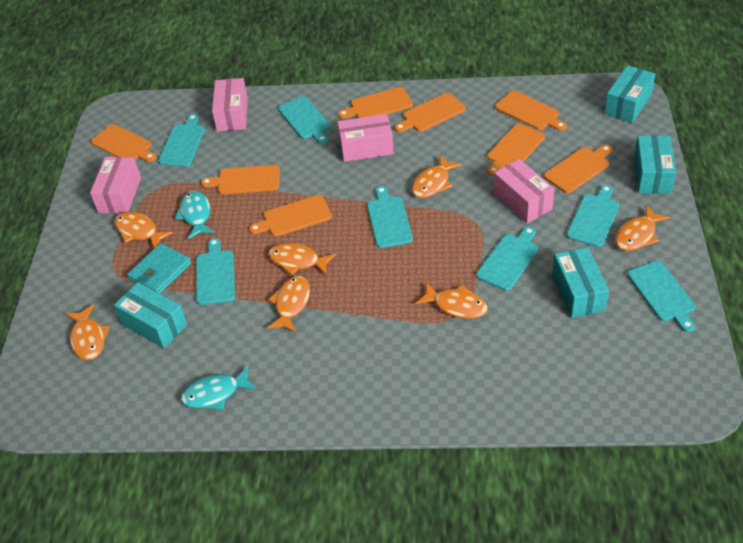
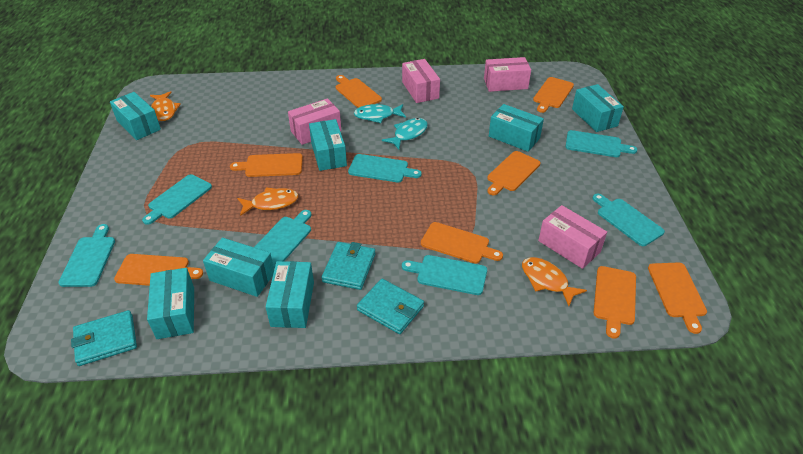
orange fish: [65,304,110,360] [114,212,173,248] [267,276,310,333] [268,243,336,275] [412,155,462,198] [416,283,488,319] [615,205,670,251] = 7 -> [150,91,181,121] [237,187,298,216] [522,257,587,306] = 3
turquoise box: [114,282,187,349] [552,247,609,318] [604,65,655,123] [634,135,676,194] = 4 -> [110,92,161,140] [147,268,194,339] [203,238,274,297] [266,261,314,328] [309,119,347,171] [489,104,544,152] [572,84,624,132] = 7
turquoise wallet: [127,243,191,294] = 1 -> [71,310,137,366] [322,242,375,290] [357,279,424,334] = 3

